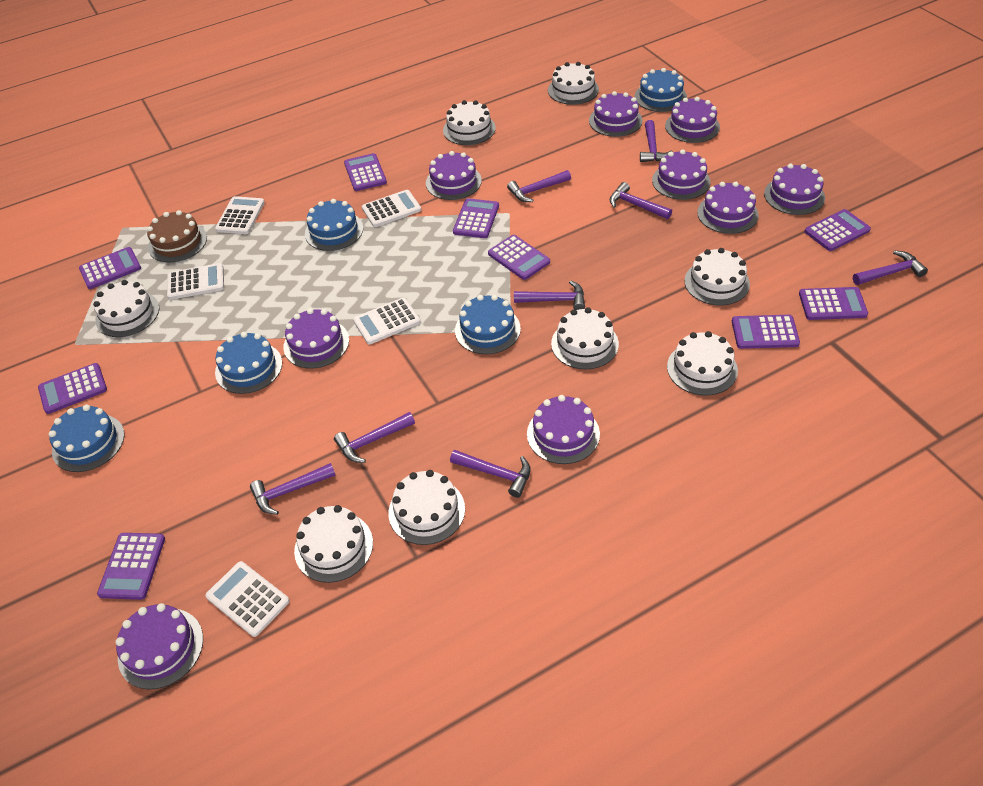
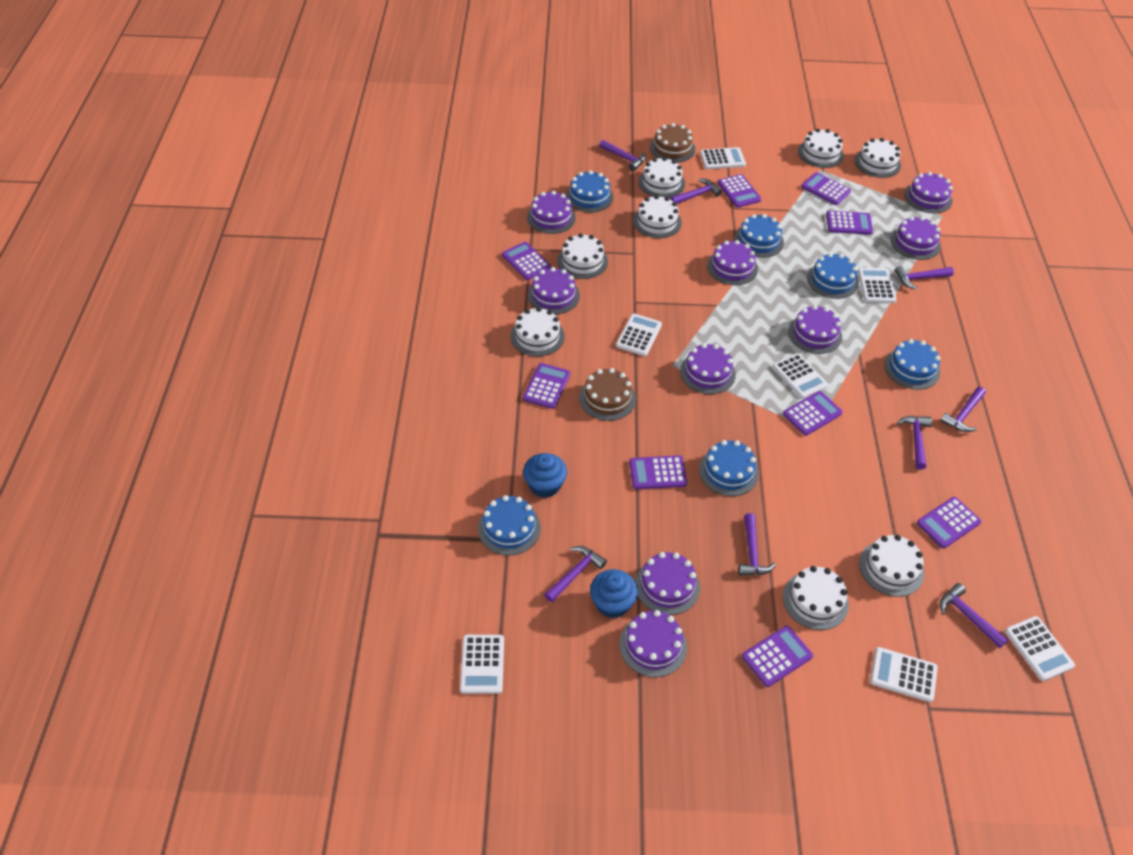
blue cake: [49,405,124,472] [215,332,282,394] [305,199,363,251] [455,295,521,354] [635,68,687,112] = 5 -> [478,495,541,556] [566,170,613,212] [699,440,759,496] [734,214,784,258] [807,253,859,299] [884,339,940,390] = 6
blue cupcake: none = 0 -> [523,453,567,498] [590,569,638,618] = 2
brown cake: [147,210,207,262] = 1 -> [579,368,636,421] [650,123,695,162] = 2
white calculator: [167,263,224,300] [205,561,290,637] [215,196,265,234] [353,298,421,344] [362,190,421,227] = 5 -> [460,635,504,694] [616,314,662,356] [700,147,746,169] [773,353,828,399] [858,268,896,303] [870,647,938,702] [1005,616,1075,681] = 7

